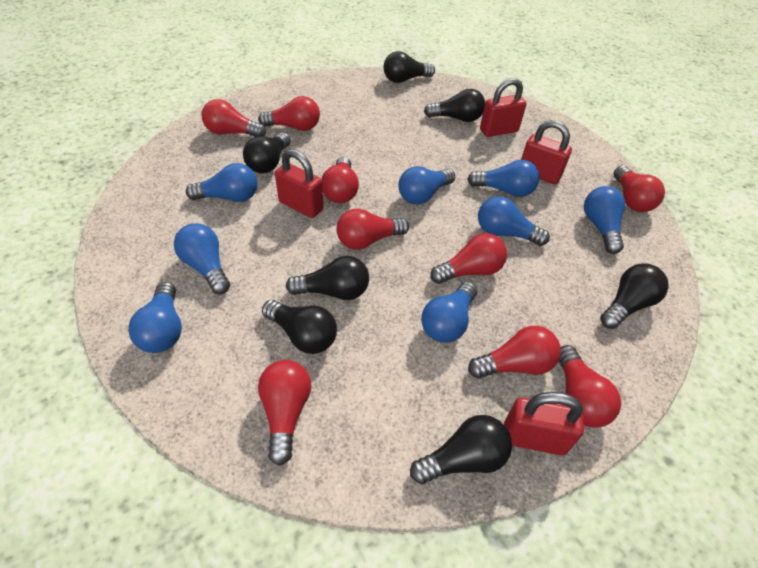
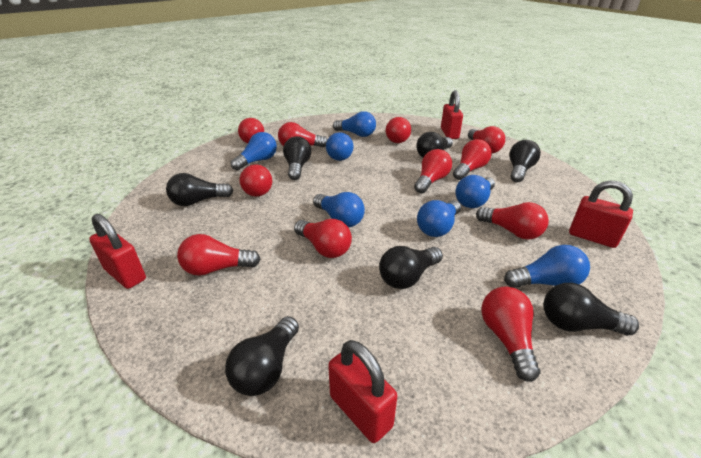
blue light bulb: [128,282,182,353] [174,223,230,294] [186,163,258,202] [398,166,455,204] [421,282,477,343] [467,160,540,197] [478,196,550,246] [584,186,625,254] = 8 -> [231,132,277,171] [313,192,365,227] [326,132,354,161] [333,111,376,137] [417,200,461,237] [455,175,495,208] [504,245,590,288] = 7
red light bulb: [202,99,266,137] [258,96,320,131] [258,360,311,466] [321,157,359,203] [337,209,409,250] [430,233,507,284] [468,326,561,379] [559,345,621,428] [614,166,665,212] = 9 -> [177,234,261,276] [238,118,264,143] [239,164,272,197] [278,122,328,147] [294,219,352,258] [386,117,411,143] [414,149,452,193] [453,139,492,180] [468,126,505,153] [476,202,549,240] [481,287,540,382] = 11

